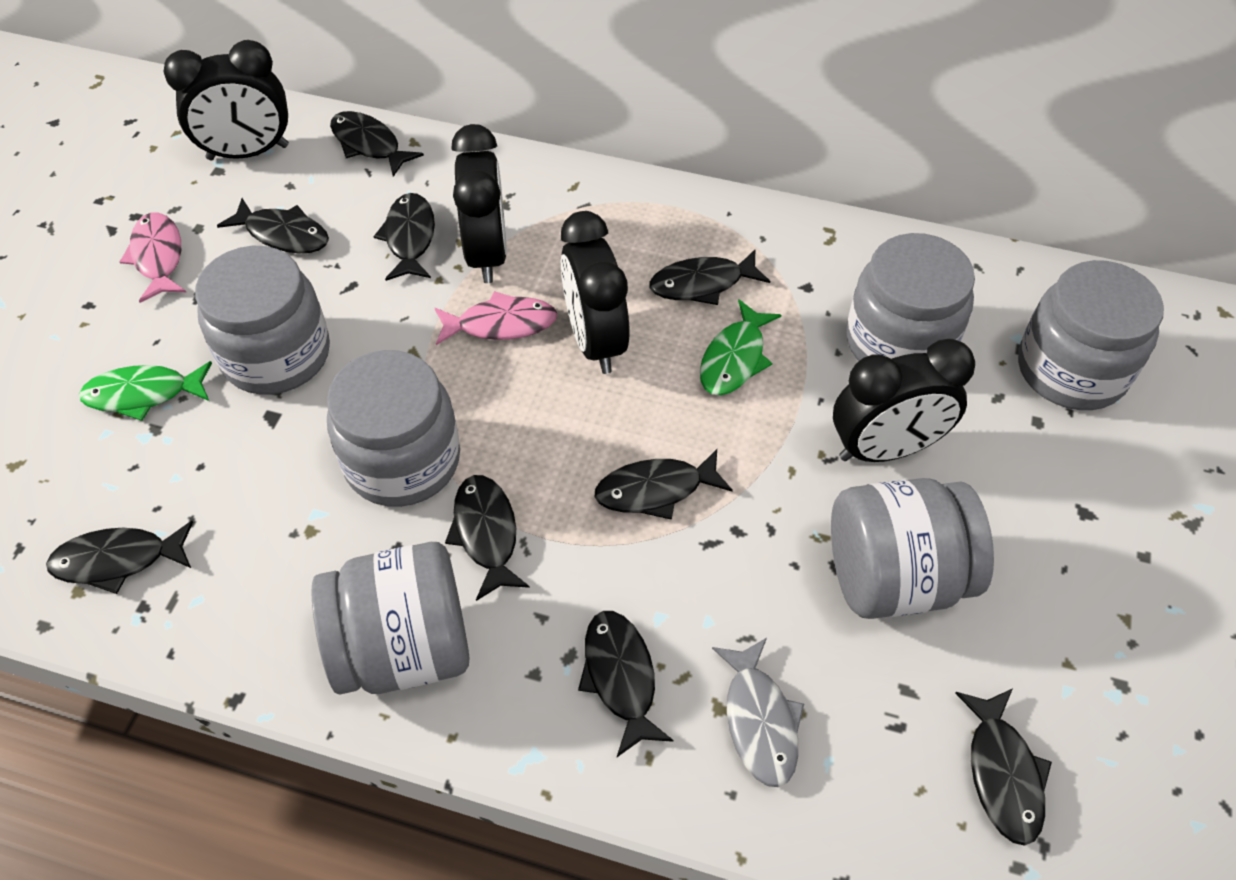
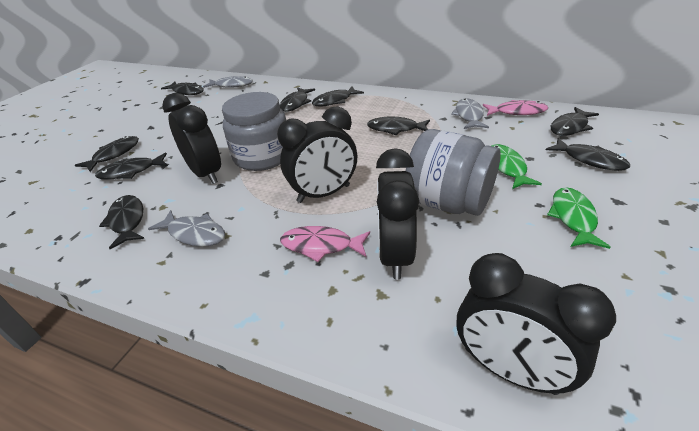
grey fish: [712,638,804,787] = 1 -> [148,210,225,247] [203,76,253,88] [451,98,489,129] = 3
grey jar: [195,246,330,395] [311,542,469,695] [327,350,460,507] [831,478,994,619] [846,233,975,361] [1018,260,1164,410] = 6 -> [222,92,286,171] [406,129,501,216] = 2

